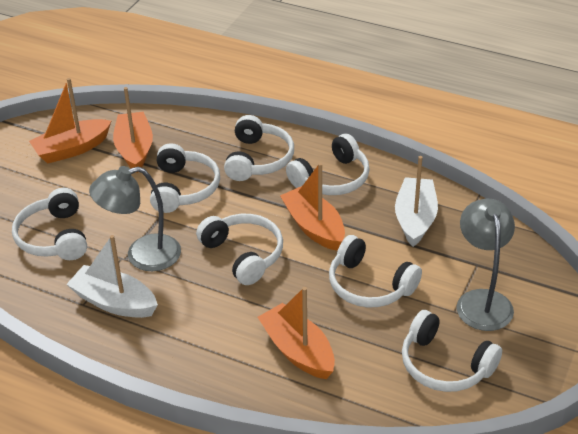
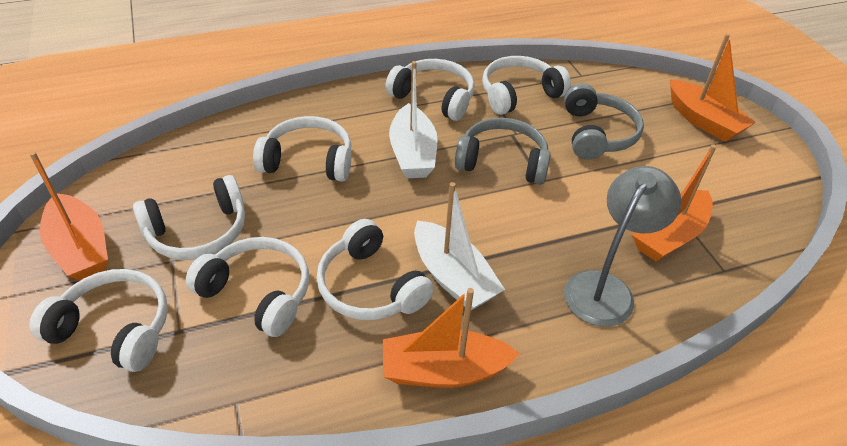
grey headphones: none = 0 -> [455,118,551,185] [564,83,644,160] = 2
grey lamp: [89,166,181,271] [457,199,515,331] = 2 -> [564,166,681,327] = 1

